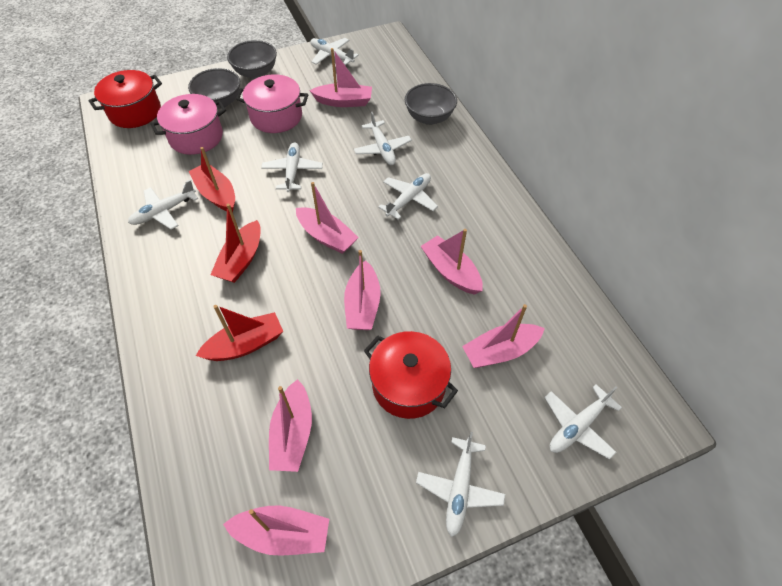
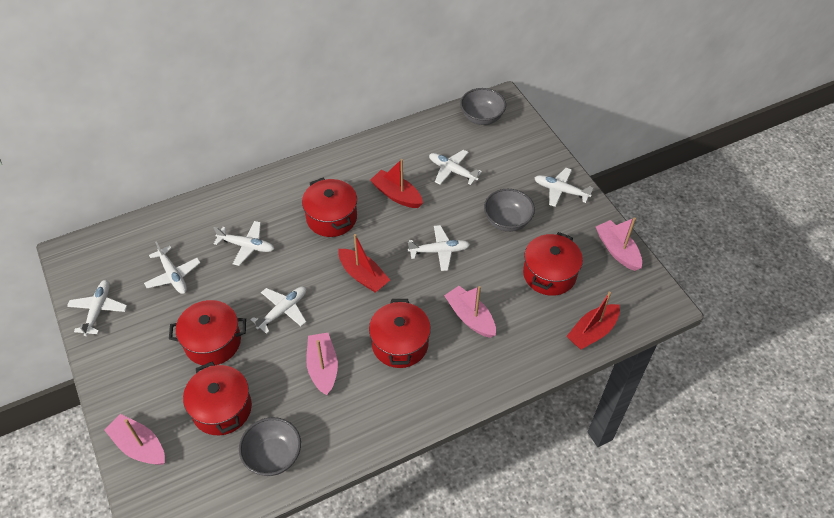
pink boat: [223,506,329,556] [269,379,312,472] [296,182,359,254] [309,48,372,107] [344,250,381,330] [421,229,483,295] [462,304,545,368] = 7 -> [104,414,165,465] [306,333,338,395] [444,286,496,338] [596,217,642,271] = 4
pink pot: [151,94,226,155] [236,74,308,133] = 2 -> none = 0
red pot: [89,70,162,128] [364,331,458,419] = 2 -> [169,300,246,366] [183,362,252,435] [302,178,357,237] [369,299,431,368] [523,232,583,296] = 5

